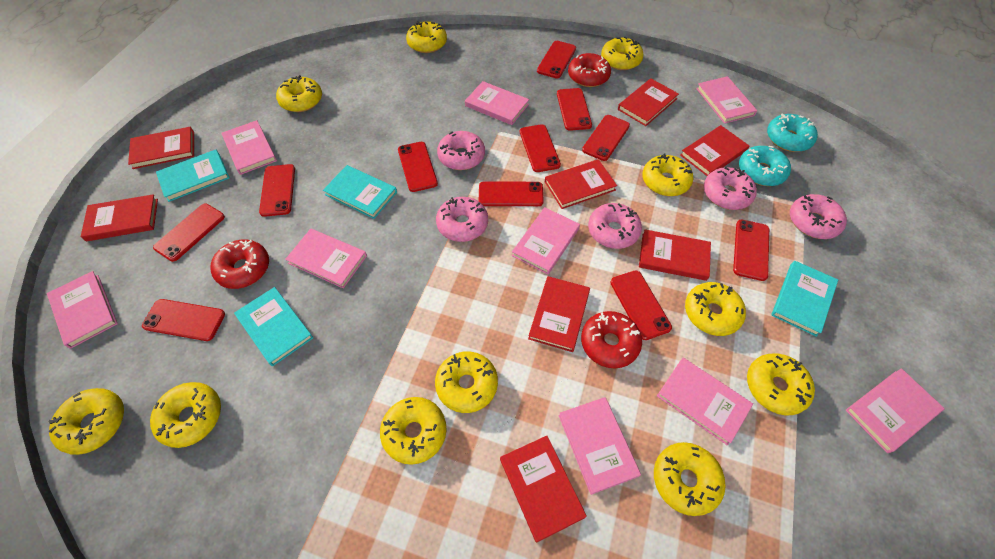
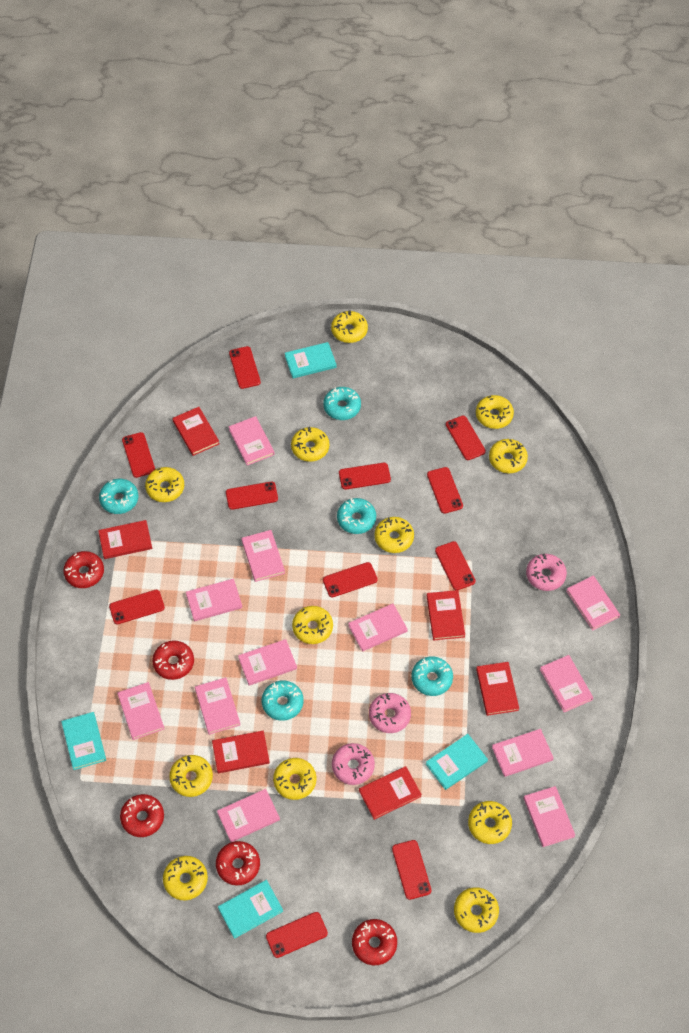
pink book: [47,271,118,349] [222,120,277,175] [285,228,367,288] [465,81,529,125] [512,207,580,275] [559,397,641,495] [657,358,753,445] [696,76,757,124] [845,368,945,453] = 9 -> [117,682,164,740] [186,579,242,621] [195,678,240,735] [217,789,280,842] [229,416,275,466] [238,639,297,686] [241,530,285,582] [348,604,408,652] [492,729,554,777] [523,786,575,847] [540,655,593,712] [566,576,620,631] = 12
pink donut: [436,197,488,242] [437,131,485,170] [588,203,642,249] [704,167,757,210] [790,194,847,239] = 5 -> [332,743,375,785] [369,693,411,733] [526,554,567,591] = 3
red book: [81,194,158,241] [128,127,194,169] [500,436,587,543] [528,276,590,352] [545,159,617,209] [618,78,679,126] [639,229,711,281] [680,125,749,176] = 8 -> [98,520,152,559] [172,407,219,456] [212,731,270,773] [359,766,422,820] [427,590,465,640] [476,662,519,716] = 6
red donut: [210,239,269,289] [568,53,611,87] [581,311,642,368] = 3 -> [63,551,104,588] [120,794,164,837] [152,640,194,680] [216,841,260,886] [352,919,397,965] = 5
turquoise donut: [739,146,791,186] [767,114,818,152] = 2 -> [99,479,139,514] [262,680,304,721] [323,387,361,420] [337,498,376,534] [411,656,453,696] = 5
yellow donut: [49,388,124,455] [150,382,221,448] [276,75,322,112] [380,397,447,465] [406,21,447,53] [435,351,498,413] [601,37,644,70] [642,153,693,196] [654,442,726,516] [685,282,746,336] [747,354,815,415] = 11 -> [145,467,184,502] [163,856,208,900] [169,755,213,797] [273,758,316,800] [291,427,329,462] [292,606,333,644] [331,310,368,343] [374,517,414,553] [454,887,499,933] [468,801,512,844] [476,395,514,429] [489,439,528,473] = 12

